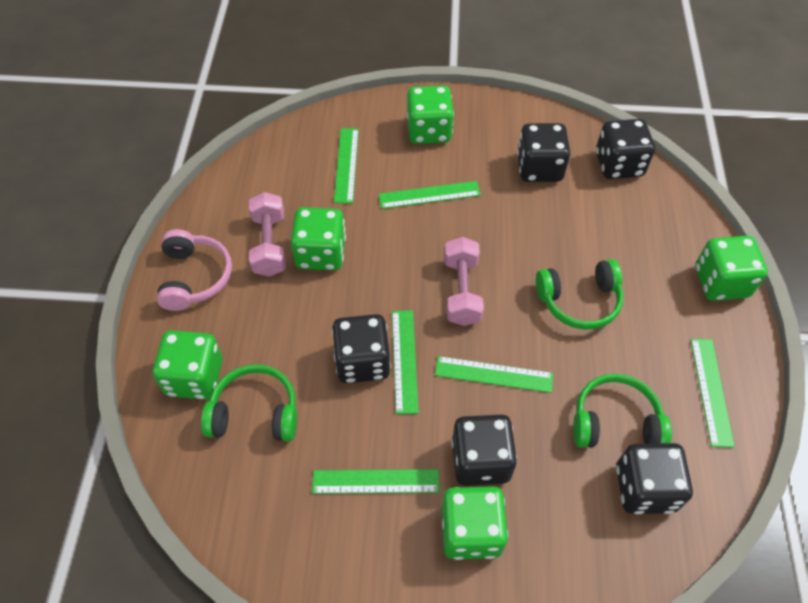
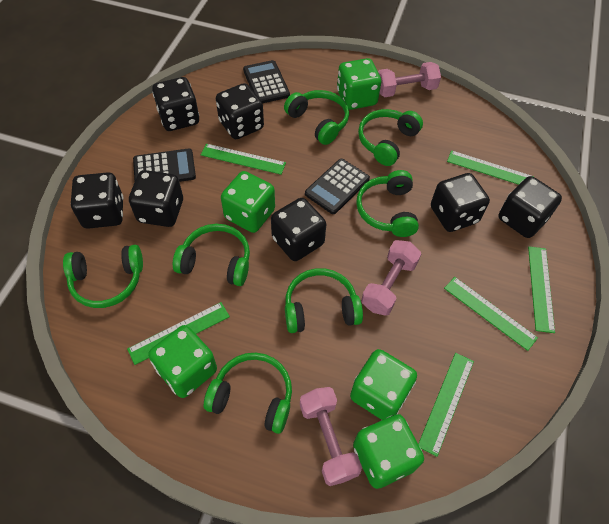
black calculator: none = 0 -> [133,149,196,182] [243,60,290,104] [305,159,370,214] = 3
black dice: [332,314,391,383] [451,415,517,486] [517,123,570,182] [596,119,655,179] [616,443,693,514] = 5 -> [71,172,124,229] [129,170,183,227] [152,77,199,131] [216,83,264,139] [271,198,326,261] [431,173,490,232] [498,176,562,238] = 7
green headphones: [201,364,297,441] [536,259,623,330] [573,374,672,448] = 3 -> [63,245,143,308] [173,224,250,286] [204,353,292,434] [284,90,349,145] [285,268,363,333] [356,170,419,237] [358,109,423,166] = 7
pink dumbbell: [249,192,286,277] [444,237,484,326] = 2 -> [300,387,362,486] [361,240,421,316] [378,62,441,97] = 3
pink headphones: [157,229,232,311] = 1 -> none = 0

